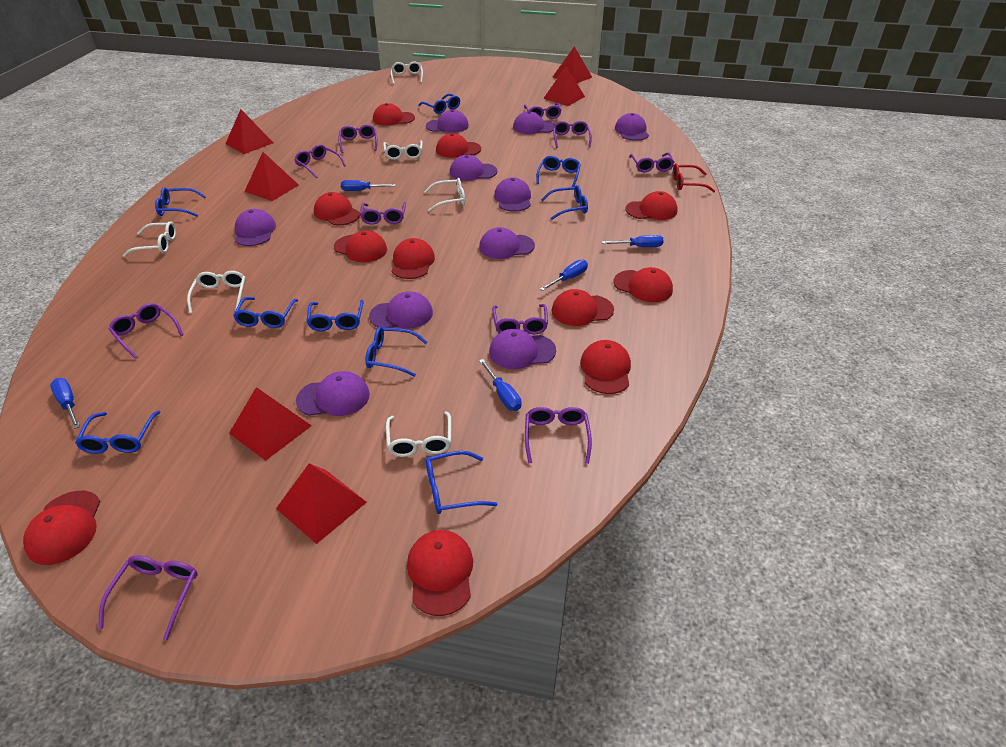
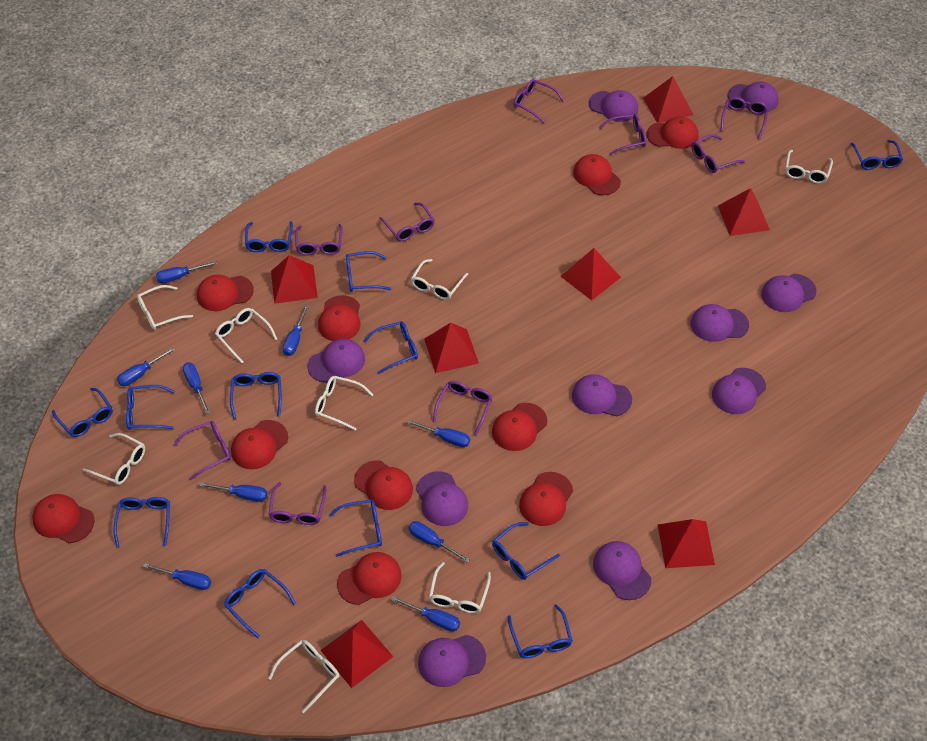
blue glasses: [75,411,160,454] [155,187,206,217] [233,297,298,328] [306,300,364,331] [365,327,428,377] [418,94,460,114] [426,451,497,514] [537,156,581,187] [541,185,588,220] = 9 -> [52,388,113,437] [113,497,170,547] [126,385,175,430] [224,569,296,638] [230,372,282,420] [245,221,293,252] [329,500,382,557] [346,251,391,292] [364,321,418,374] [492,522,560,580] [508,604,573,658] [850,140,903,170] = 12
blue screwdriver: [50,378,80,429] [341,180,396,191] [479,359,521,411] [540,260,588,291] [602,235,664,247] = 5 -> [117,347,175,386] [143,563,211,590] [156,261,217,283] [183,363,210,414] [199,482,267,502] [283,305,309,356] [392,596,460,632] [406,420,470,447] [409,521,470,563] = 9
purple glasses: [98,555,198,640] [109,303,184,359] [294,144,346,178] [338,124,377,153] [360,202,406,225] [492,304,548,334] [524,103,561,119] [525,407,592,464] [553,121,592,148] [629,153,674,172] = 10 -> [173,421,231,480] [269,482,326,525] [295,224,343,256] [379,203,434,241] [433,381,492,435] [514,79,564,123] [599,114,647,155] [691,134,745,173] [720,97,768,139] = 9
red cap: [23,491,101,565] [314,192,360,225] [334,230,387,262] [373,103,415,126] [392,238,435,279] [407,530,473,616] [436,133,481,158] [552,289,614,326] [580,340,631,394] [613,267,673,302] [625,191,678,220] = 11 -> [32,494,95,543] [197,275,254,311] [231,420,288,469] [318,295,361,341] [337,552,402,605] [354,460,413,510] [492,403,547,451] [519,472,573,526] [573,154,621,195] [647,116,698,149] = 10
red glasses: [673,163,715,192] = 1 -> none = 0
red pyramid: [226,109,273,154] [229,387,312,461] [244,152,299,201] [276,463,367,544] [543,66,585,106] [553,46,592,83] = 6 -> [271,255,318,304] [320,620,393,688] [424,323,479,373] [560,248,621,300] [643,76,694,123] [658,519,715,568] [718,188,770,236] = 7
white glasses: [123,221,176,257] [187,271,246,313] [383,140,423,160] [386,411,452,457] [391,62,423,84] [424,178,465,212] = 6 -> [82,433,145,485] [137,285,193,330] [215,308,277,363] [268,640,340,713] [315,376,373,431] [411,259,468,300] [429,562,491,614] [785,150,833,184] = 8

